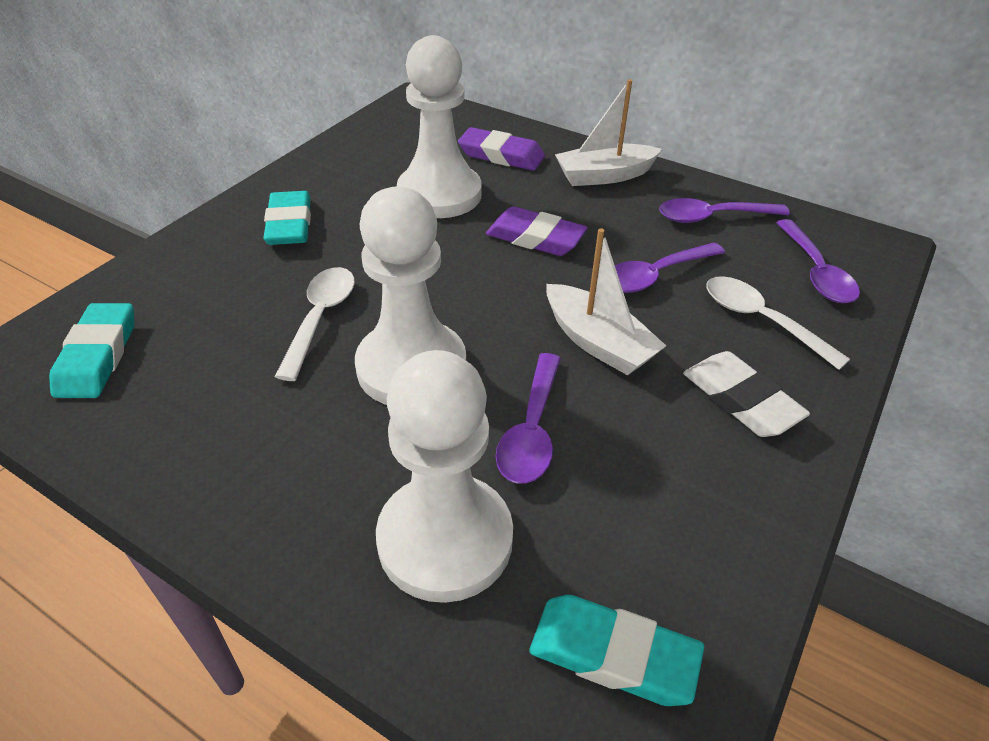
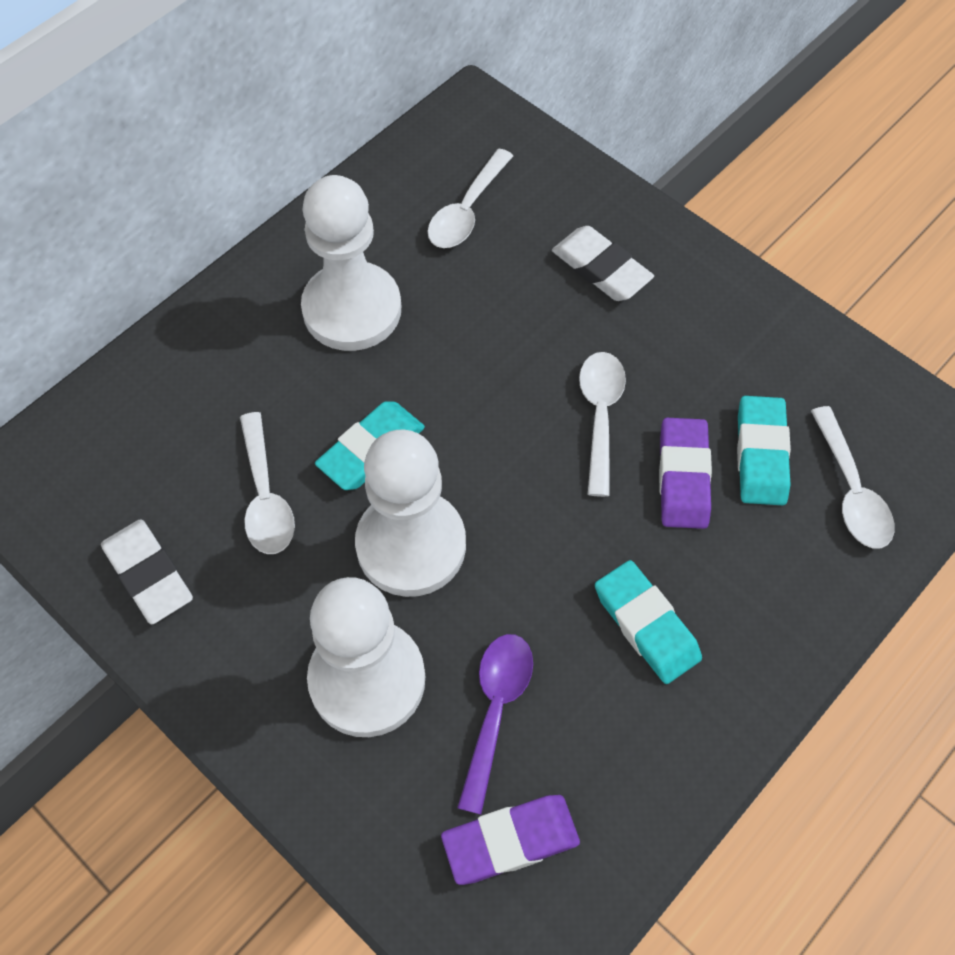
purple spoon: [496,353,561,484] [615,243,725,293] [659,198,790,223] [776,219,860,303] = 4 -> [457,634,533,814] = 1
white boat: [546,228,666,375] [555,79,662,186] = 2 -> none = 0
white eraser: [683,351,810,437] = 1 -> [101,519,193,625] [552,226,654,301] = 2
white spoon: [275,267,355,381] [706,276,850,370] = 2 -> [240,412,295,554] [428,149,513,248] [579,352,626,497] [811,406,895,549] = 4

